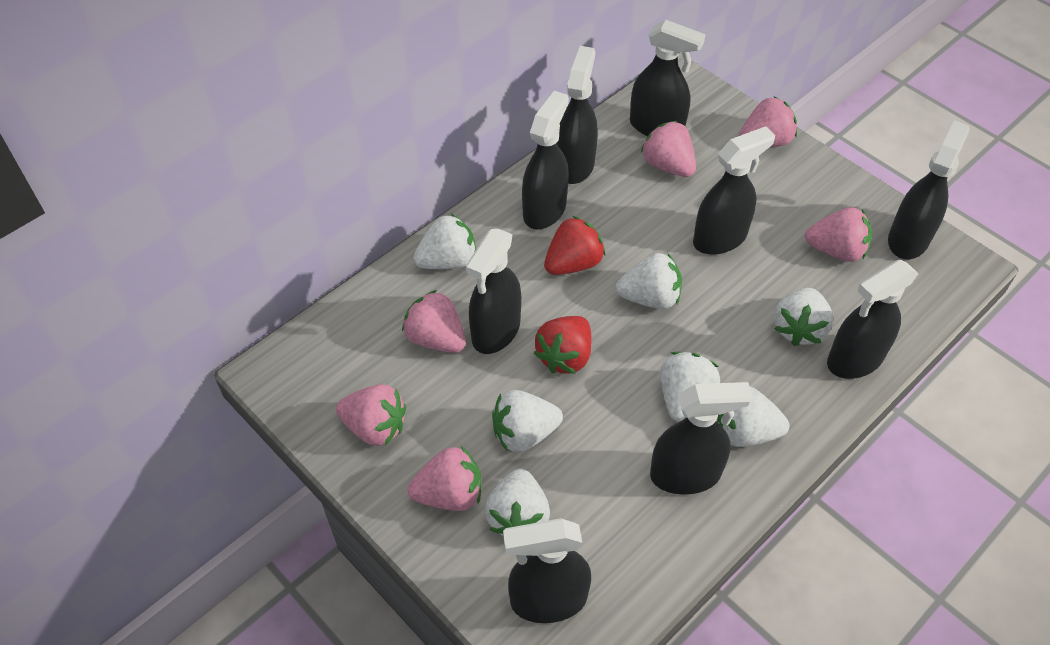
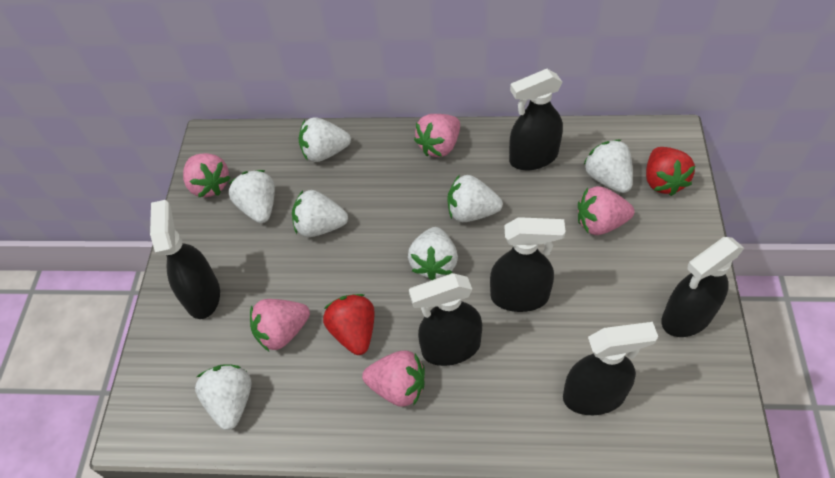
black spray bottle: [466,229,521,354] [503,518,591,623] [522,91,569,229] [556,46,598,184] [630,20,706,136] [650,382,753,495] [693,126,775,255] [827,260,919,379] [888,120,970,259] = 9 -> [150,200,220,319] [409,273,482,366] [490,217,566,312] [509,69,563,170] [563,322,658,415] [662,237,744,337] = 6
pink strawberry: [336,384,406,446] [402,290,466,353] [408,446,481,511] [641,121,696,177] [739,97,797,147] [805,207,872,262] = 6 -> [183,153,230,198] [250,299,310,351] [362,351,425,407] [414,114,460,157] [578,186,635,235] = 5

